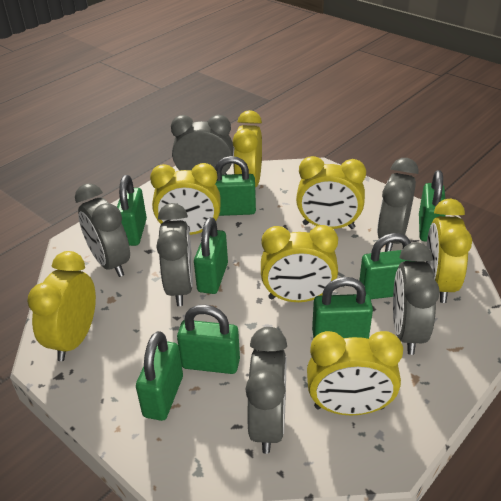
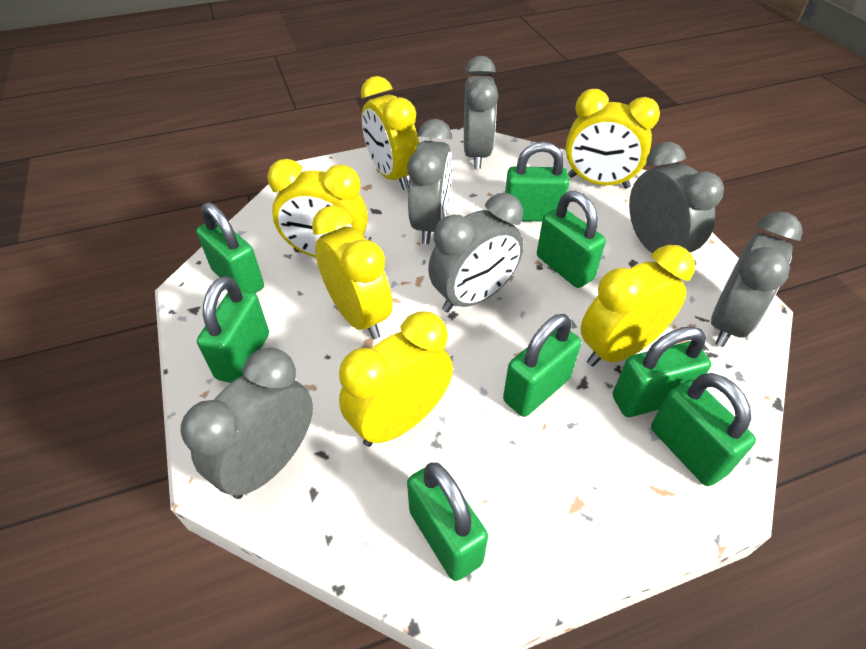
yellow clock: [27,251,96,361] [150,163,221,235] [233,110,262,187] [261,225,338,302] [296,156,366,229] [307,331,403,415] [426,198,472,303] = 7 -> [267,159,368,257] [312,205,393,339] [339,311,453,447] [361,76,419,190] [566,89,660,189] [581,245,695,366] = 6

